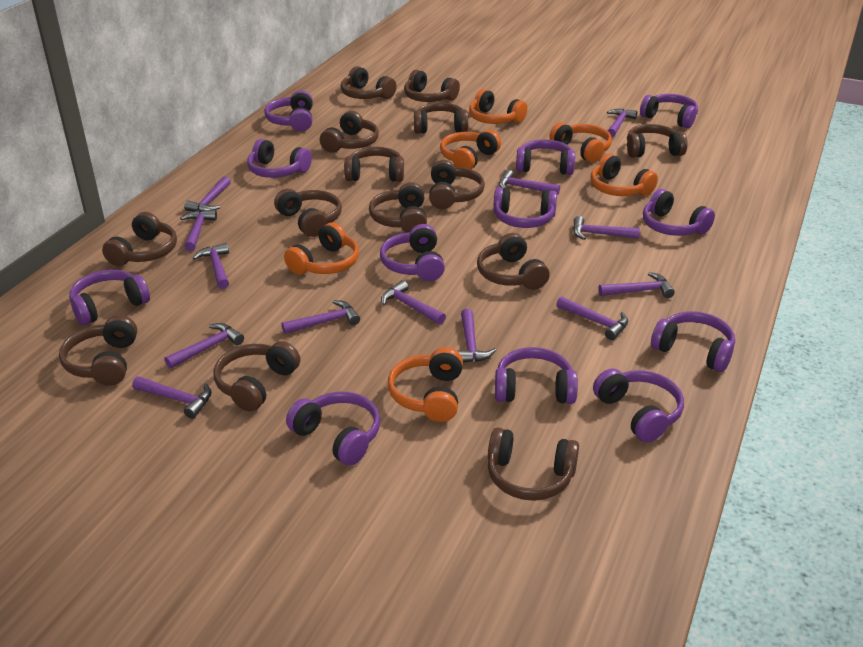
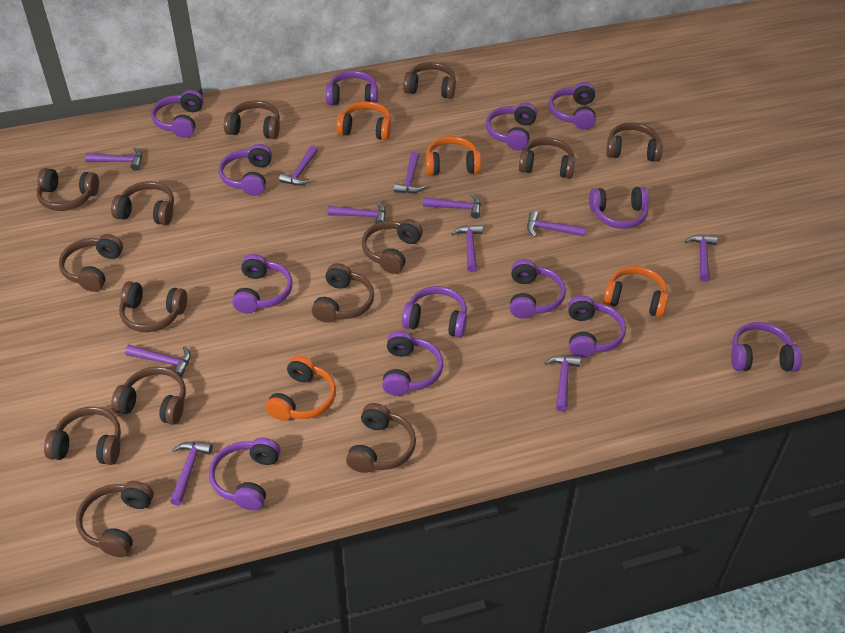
orange headphones: [284,222,359,274] [388,347,463,422] [440,130,501,169] [469,89,528,124] [550,122,612,163] [591,154,658,196] = 6 -> [266,355,336,421] [336,101,391,140] [425,136,481,175] [603,266,669,318] = 4
purple hammer: [132,376,212,419] [165,323,244,369] [180,210,217,251] [184,176,231,212] [193,243,229,289] [282,300,360,334] [381,280,446,325] [456,309,496,362] [499,170,560,195] [556,296,628,340] [573,216,640,240] [598,272,675,298] [607,109,637,137] = 13 -> [85,147,142,170] [125,345,191,377] [170,442,213,506] [279,146,318,186] [327,201,386,224] [394,152,425,194] [423,193,481,219] [451,225,483,272] [527,211,586,237] [545,355,581,412] [685,234,718,282] = 11
purple headphones: [69,270,150,325] [247,139,312,178] [264,90,313,131] [286,392,380,466] [380,224,445,281] [493,187,557,228] [495,347,578,404] [516,139,575,175] [593,368,684,442] [640,94,698,128] [643,189,715,236] [651,311,735,372] = 12 -> [151,90,203,138] [209,437,281,510] [219,144,272,196] [232,254,293,313] [326,70,378,105] [382,331,443,396] [402,286,467,338] [486,103,537,151] [510,259,566,319] [549,82,596,130] [568,295,626,358] [589,187,649,229] [731,322,802,372] = 13

